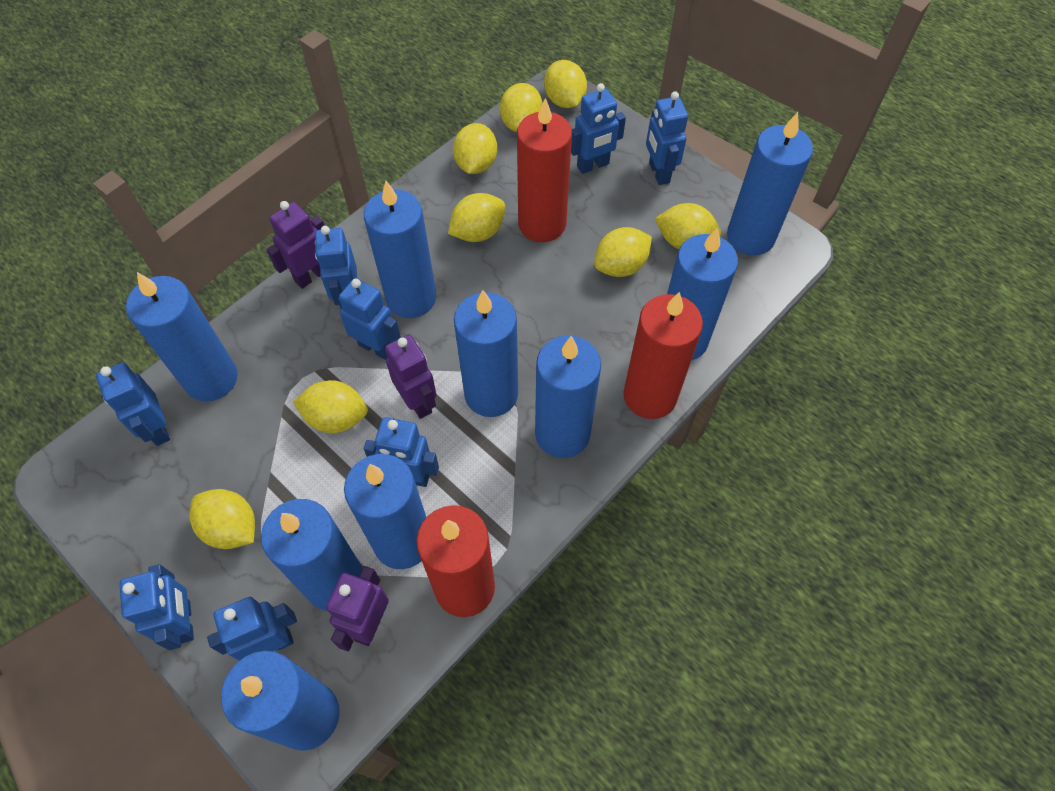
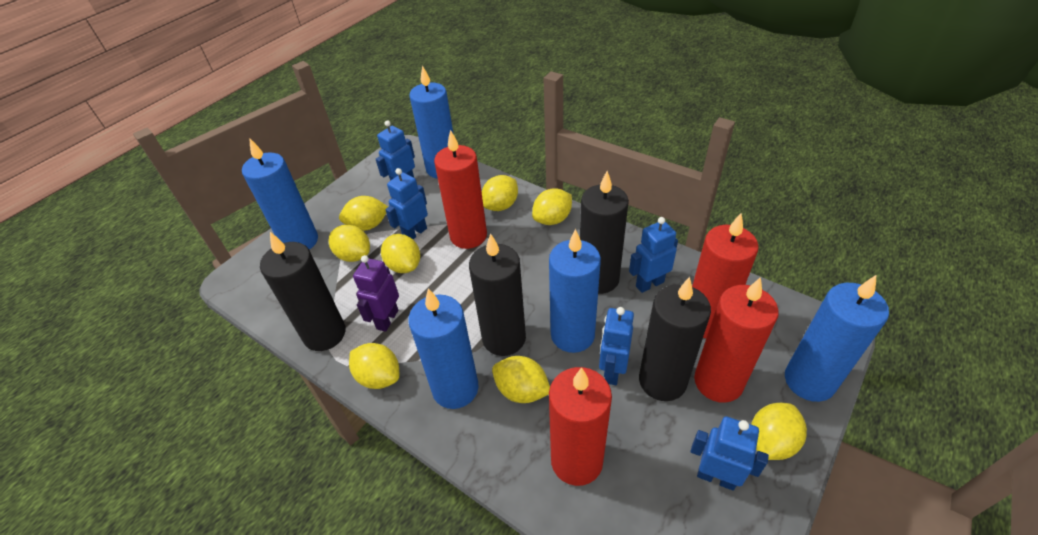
black candle: none = 0 -> [260,232,346,351] [469,233,526,356] [580,171,629,294] [639,277,711,401] = 4
blue candle: [126,272,238,401] [221,651,339,751] [261,499,363,611] [344,454,426,569] [364,181,436,318] [454,290,518,417] [535,335,601,458] [667,227,738,360] [727,112,813,255] = 9 -> [242,138,318,250] [408,288,479,409] [409,65,454,178] [549,229,601,353] [785,275,889,402] = 5
blue robot: [96,362,170,446] [120,564,194,650] [207,597,297,661] [315,226,357,306] [338,278,401,360] [364,417,439,487] [571,83,626,174] [646,91,688,185] = 8 -> [376,120,415,181] [385,168,428,239] [599,307,634,385] [629,217,678,293] [691,416,769,491] = 5
purple robot: [267,201,325,289] [326,566,389,651] [385,334,437,419] = 3 -> [353,255,399,332] = 1
red candle: [416,505,495,617] [517,98,572,242] [623,292,703,419] = 3 -> [434,130,487,249] [549,367,612,486] [692,213,759,338] [694,277,779,403] = 4

